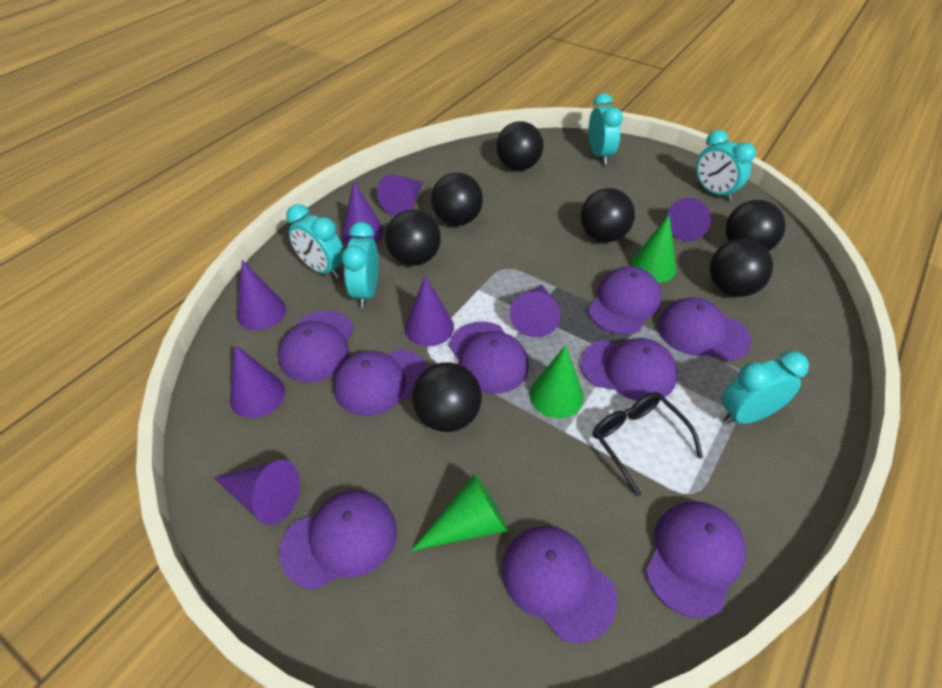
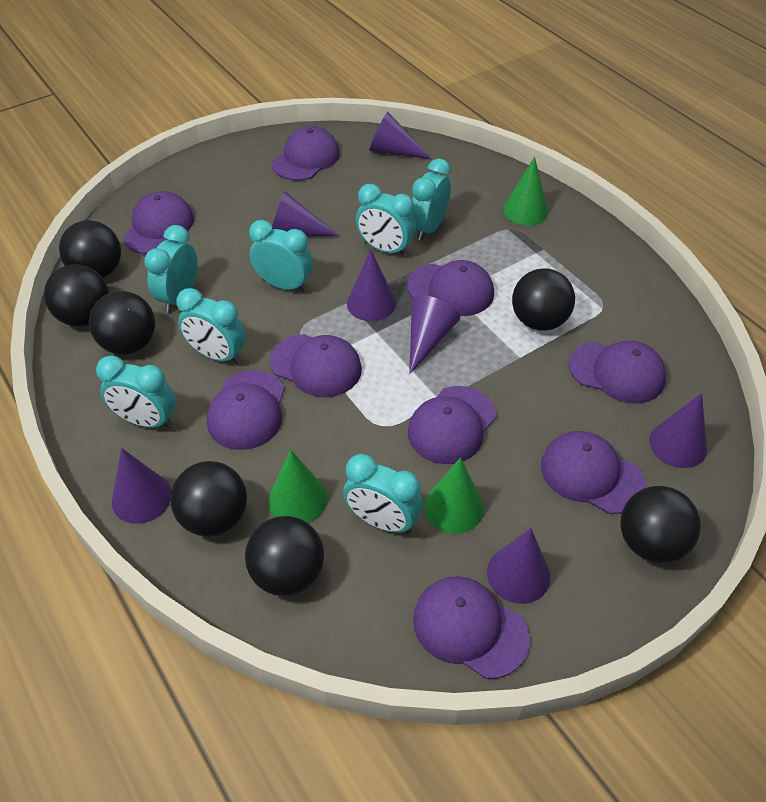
black glasses: [593,392,703,496] = 1 -> none = 0
purple cone: [214,460,300,525] [230,345,285,418] [237,260,286,330] [341,181,384,244] [377,175,423,216] [405,275,454,346] [509,285,561,337] [667,198,711,242] = 8 -> [112,448,172,524] [272,191,339,236] [347,249,396,321] [369,112,432,159] [409,295,460,374] [487,528,550,604] [649,393,707,468] = 7
turquoise clock: [286,204,344,278] [342,222,379,308] [589,93,623,165] [696,130,756,201] [722,351,809,424] = 5 -> [96,356,176,428] [144,225,198,313] [176,288,246,364] [249,220,313,292] [343,454,423,534] [356,184,416,257] [412,159,451,241] = 7

